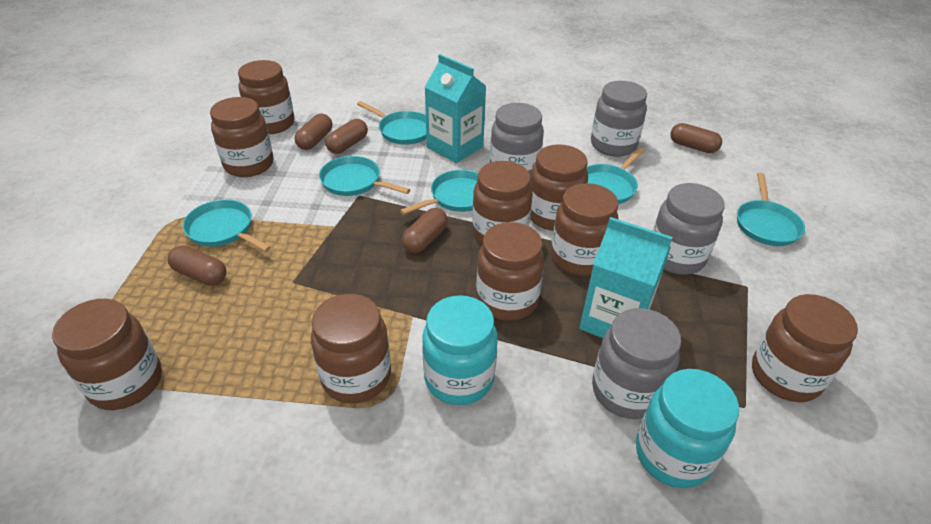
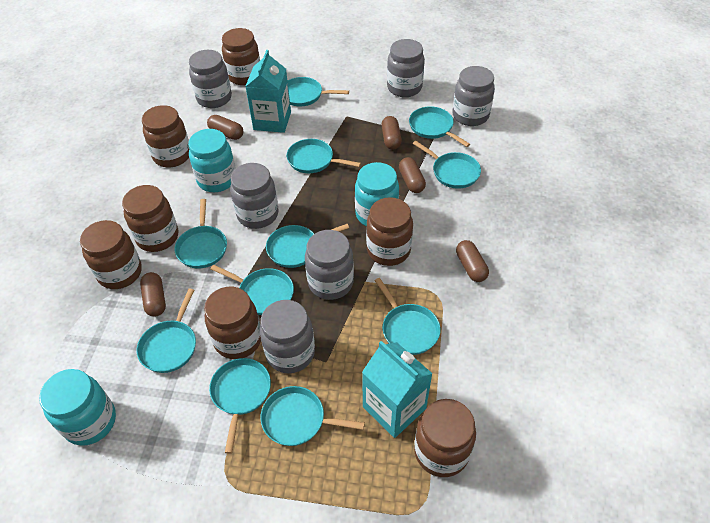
brown jar: [52,299,162,410] [210,97,274,177] [238,60,294,134] [311,294,391,404] [472,161,533,245] [476,222,544,321] [530,144,588,231] [551,183,618,275] [752,294,858,402] = 9 -> [80,220,142,289] [122,185,178,252] [142,105,189,168] [204,287,261,359] [222,28,260,85] [366,197,413,266] [414,399,476,477] = 7
grey jar: [490,103,544,176] [591,81,647,157] [592,308,681,419] [653,183,725,275] = 4 -> [189,50,232,108] [230,163,278,229] [260,300,315,373] [305,230,354,300] [387,39,425,97] [453,66,495,126] = 6
turquoise jar: [422,295,498,405] [636,369,739,488] = 2 -> [39,369,116,446] [188,129,235,192] [355,162,399,227] = 3
turquoise pan: [183,199,271,252] [319,156,411,196] [357,101,426,145] [400,170,478,215] [587,147,645,204] [737,173,805,246] = 6 -> [137,288,196,373] [175,199,227,268] [209,358,271,454] [210,265,294,315] [260,386,365,446] [266,224,349,268] [287,139,361,173] [288,77,349,107] [375,278,441,355] [409,106,470,147] [413,141,481,189] = 11

